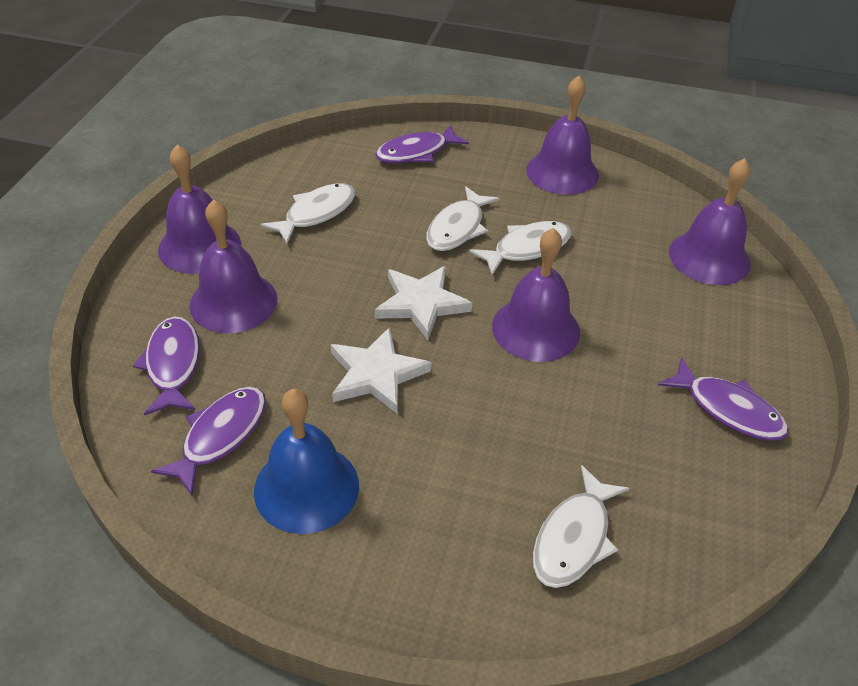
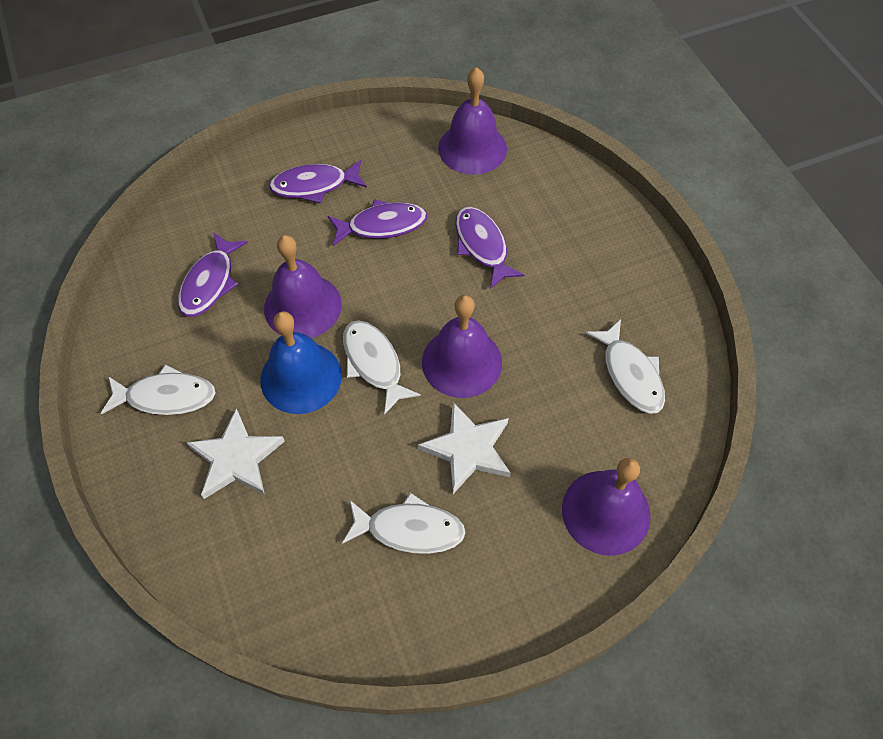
purple bell: [158,145,241,274] [189,199,277,333] [492,228,580,362] [526,76,599,195] [669,158,751,285] = 5 -> [264,235,342,338] [422,295,502,398] [438,67,507,175] [562,458,651,556] = 4

